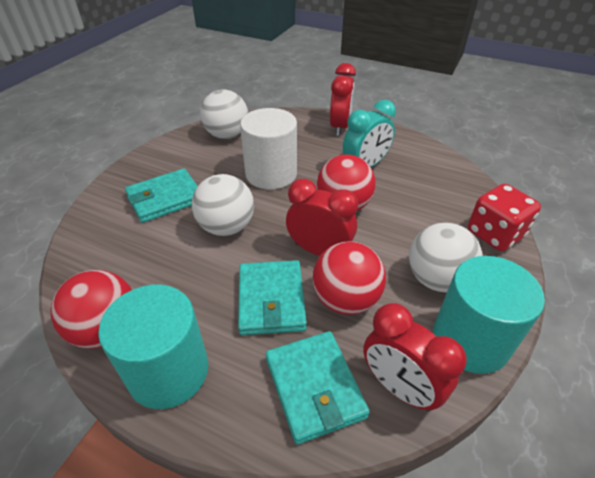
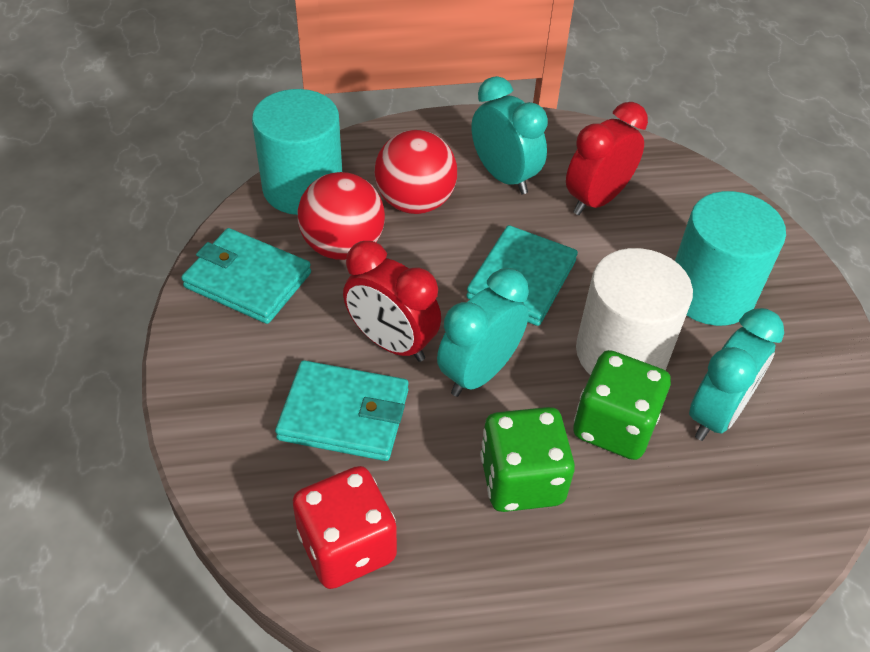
green dice: none = 0 -> [480,407,575,512] [573,350,671,460] = 2
red ball: [50,270,132,349] [313,241,386,315] [317,154,375,211] = 3 -> [298,172,385,260] [374,130,457,214] = 2
red clock: [286,179,358,256] [330,63,356,136] [363,303,467,411] = 3 -> [343,241,441,362] [566,102,648,215] = 2
turquoise clock: [343,99,396,167] = 1 -> [437,268,529,397] [472,76,548,194] [689,308,784,441] = 3
white ball: [192,174,254,236] [200,90,248,139] [409,223,483,292] = 3 -> none = 0

